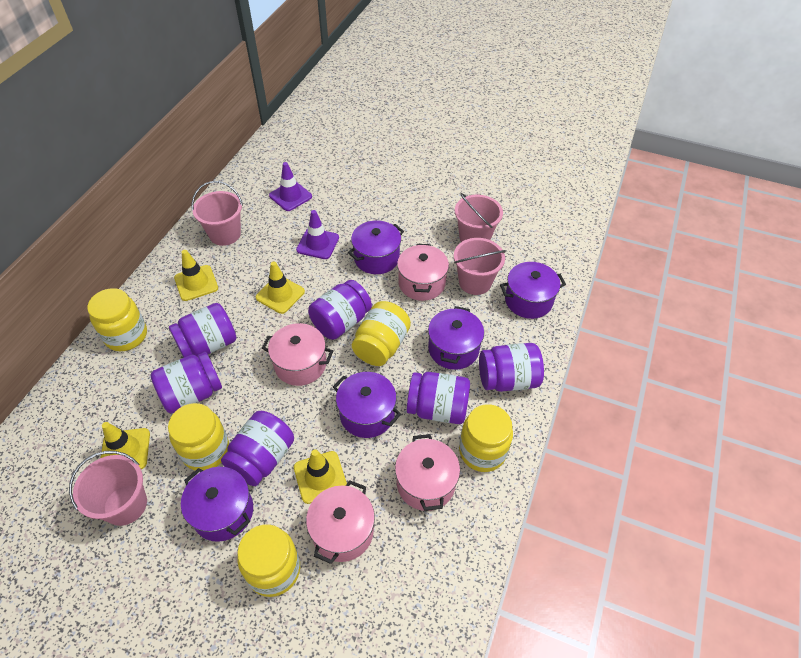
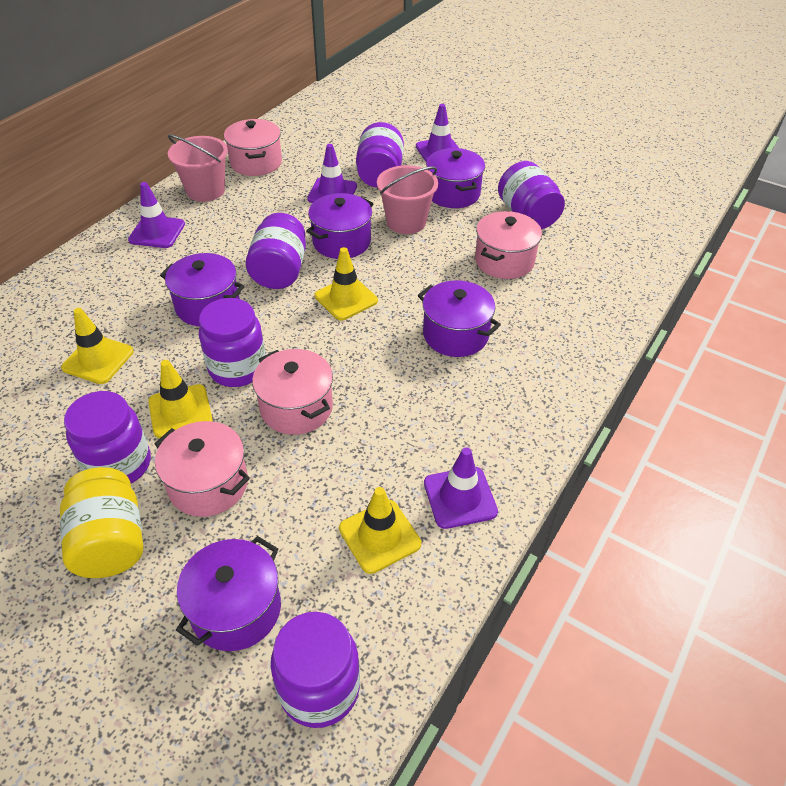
pink bucket: [69,451,147,526] [191,181,243,246] [454,238,506,295] [455,193,503,242] = 4 -> [168,135,228,202] [377,165,438,234] = 2
purple traffic cone: [269,162,312,211] [296,210,339,259] = 2 -> [128,182,185,248] [307,144,357,203] [416,104,459,162] [424,447,498,529] = 4
yellow jar: [87,288,147,351] [168,403,229,471] [237,524,300,597] [352,301,411,366] [459,404,513,472] = 5 -> [60,467,143,578] = 1

